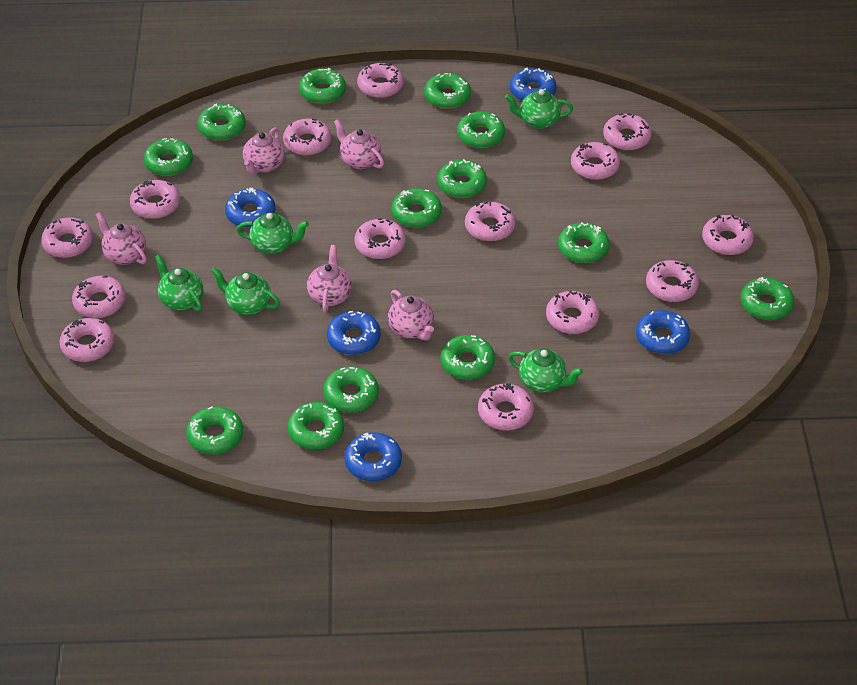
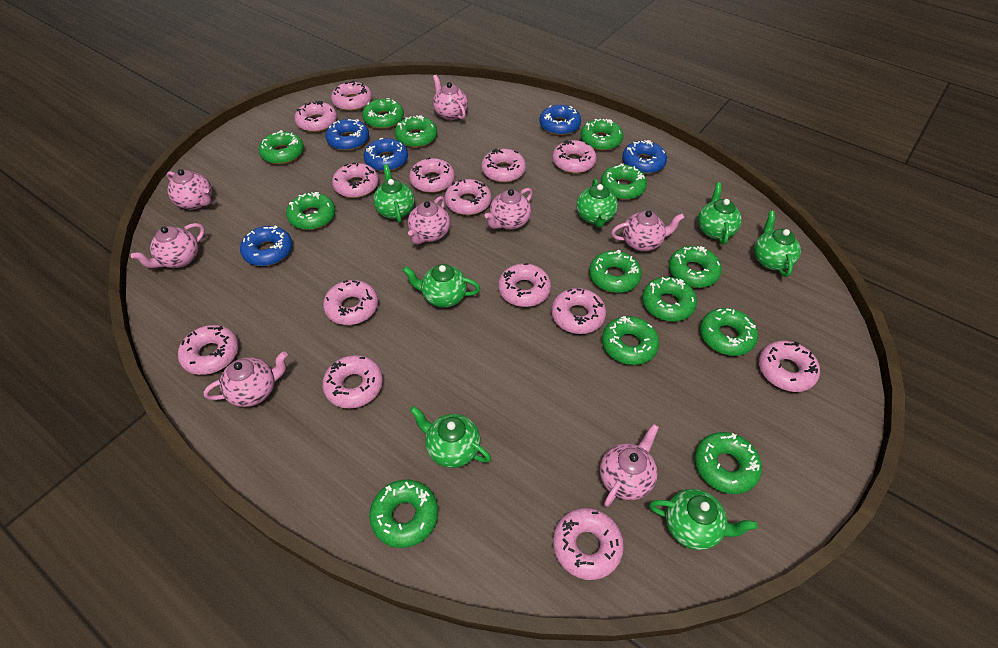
green teapot: [155,254,203,312] [211,267,280,315] [237,213,309,254] [505,89,573,129] [508,348,583,393] = 5 -> [373,164,415,223] [402,264,480,308] [410,406,491,468] [576,178,618,228] [649,489,758,550] [698,182,742,245] [754,211,801,277] = 7
pink teapot: [95,212,147,265] [243,127,285,174] [307,245,352,312] [334,119,384,169] [388,290,434,341] = 5 -> [131,223,205,268] [167,169,212,209] [204,351,288,407] [408,196,450,244] [433,75,468,120] [485,188,532,230] [600,424,659,507] [611,211,685,251] = 8

